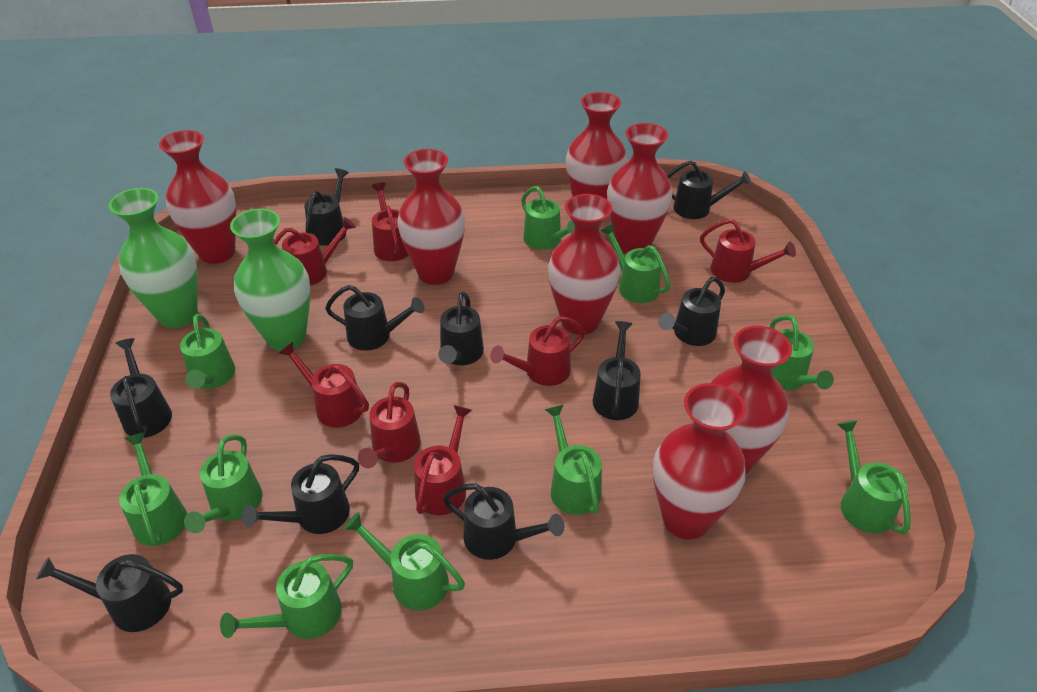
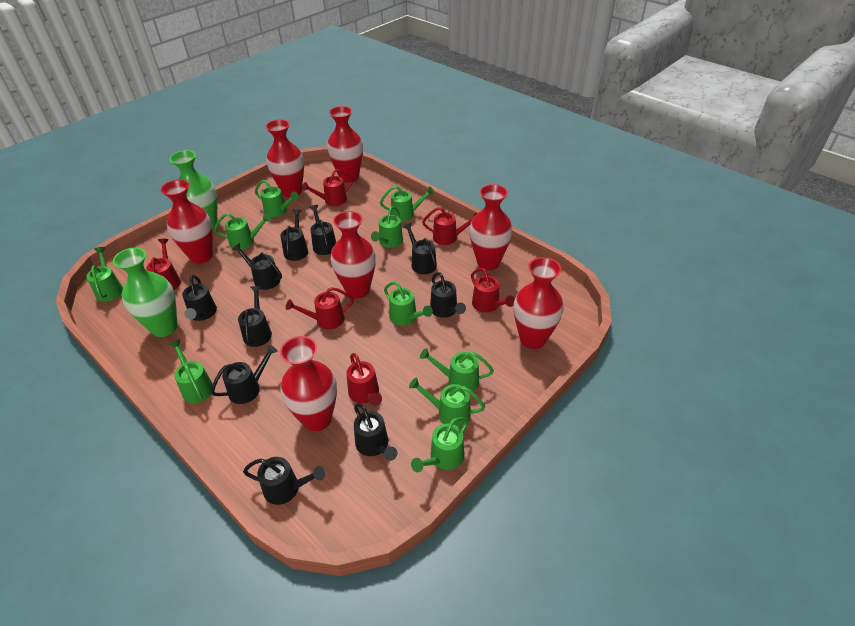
red watering can: [274,217,356,286] [279,342,369,428] [358,382,421,468] [372,182,408,261] [414,405,472,515] [490,316,585,386] [700,219,796,283] = 7 -> [147,239,181,290] [286,287,354,329] [302,169,353,206] [347,353,382,406] [422,207,477,245] [471,268,515,313] = 6

